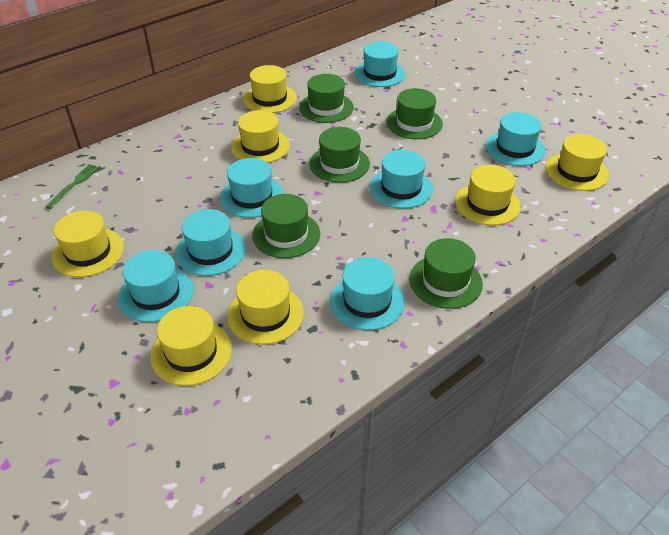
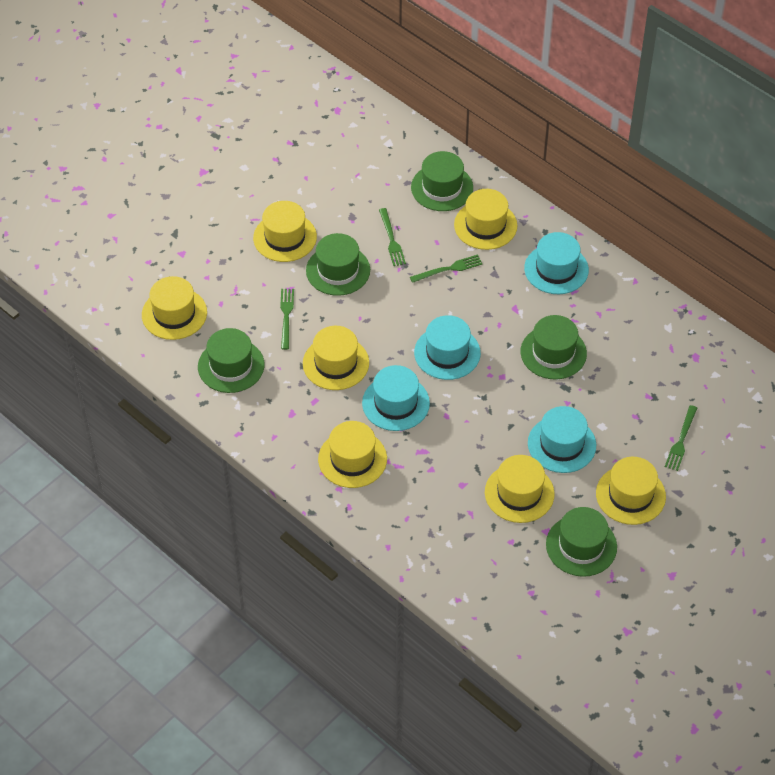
green fork: [45,164,99,209] = 1 -> [280,289,294,350] [379,208,406,266] [410,254,483,283] [665,405,697,471] = 4
turquoise hat: [118,250,194,322] [175,209,246,276] [220,158,284,218] [330,257,405,330] [354,42,406,87] [370,150,433,209] [486,112,546,166] = 7 -> [362,365,430,431] [414,315,481,380] [524,232,589,294] [528,406,596,473] = 4

